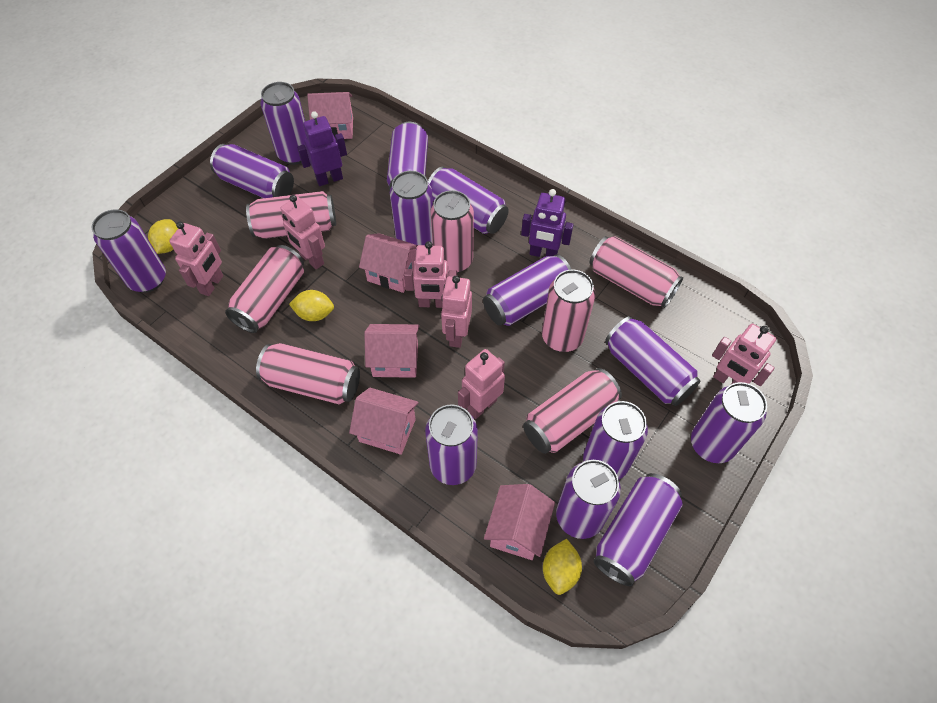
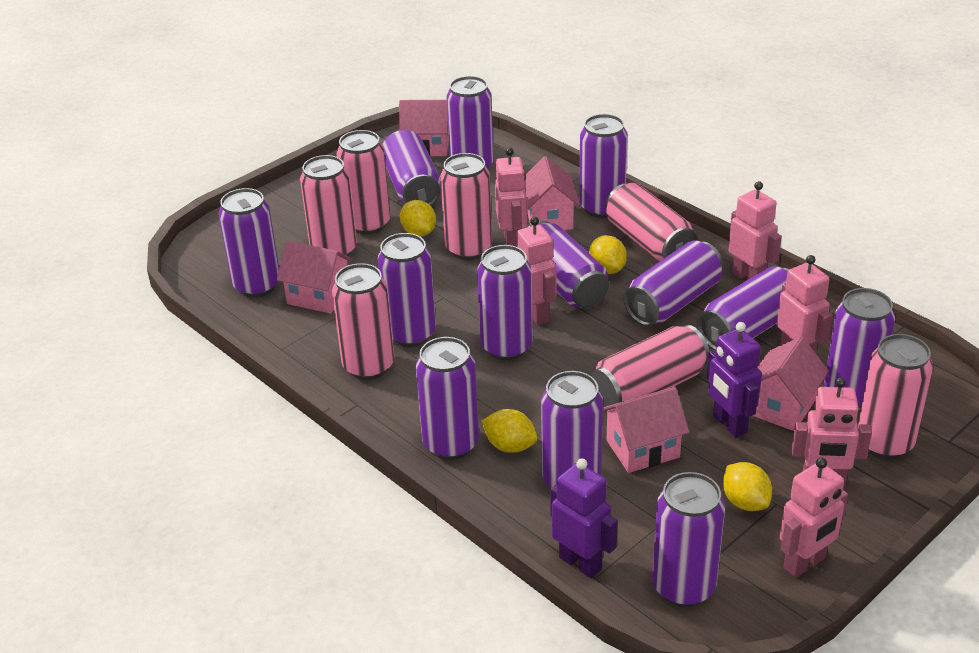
yellow lemon: [148,219,178,254] [289,290,334,321] [543,539,582,595] = 3 -> [400,200,436,236] [482,409,537,453] [589,235,627,274] [723,462,772,511] = 4

